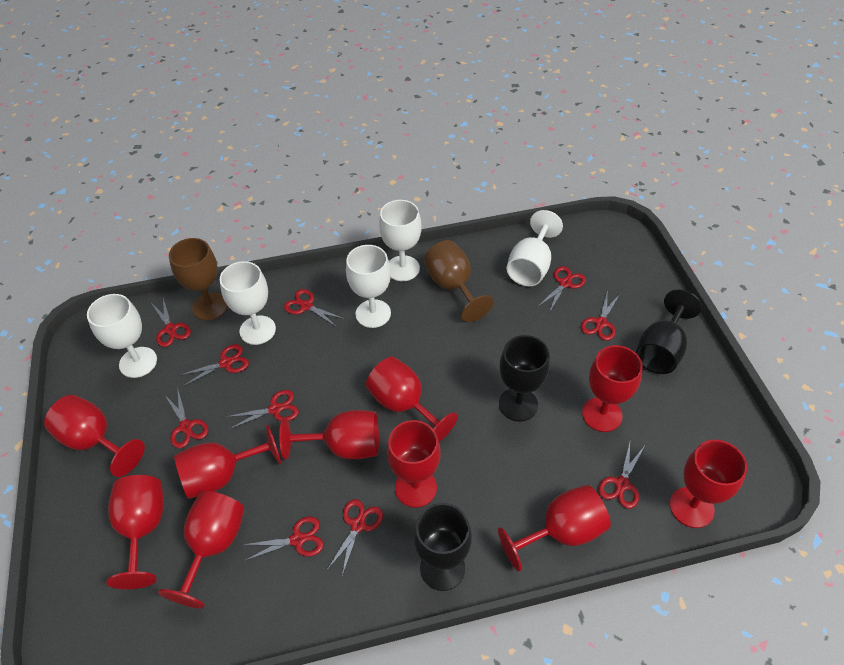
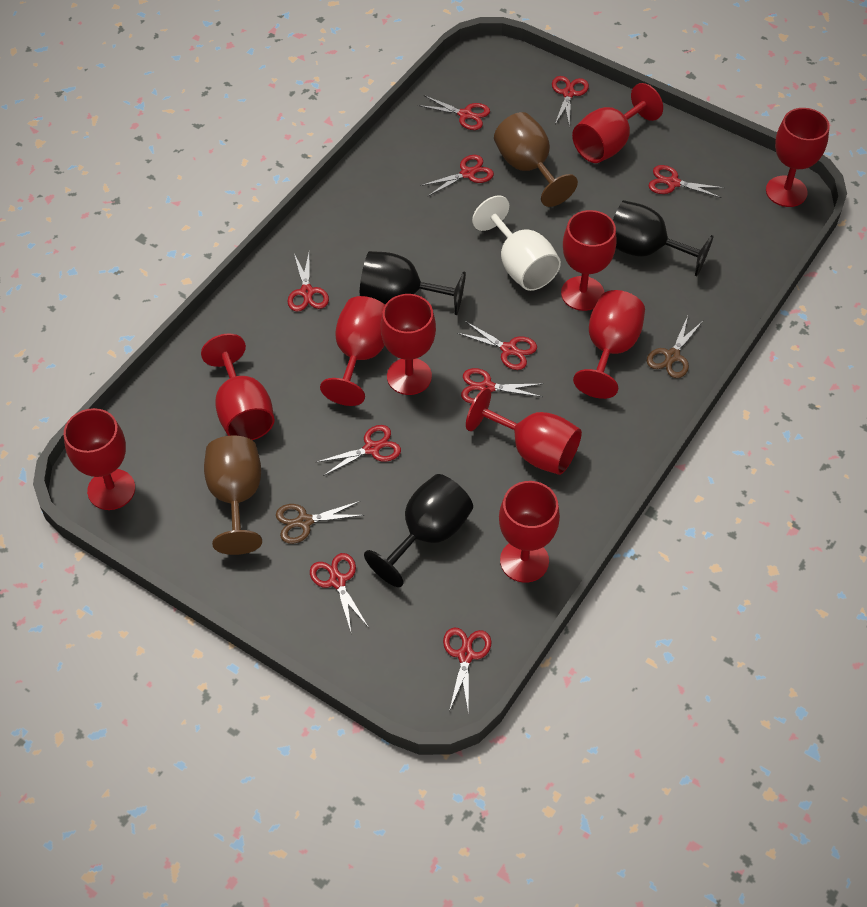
brown scissors: none = 0 -> [276,501,364,544] [647,316,703,378] = 2
white goblet: [87,294,157,378] [220,261,276,345] [346,245,391,328] [379,200,422,281] [507,210,563,286] = 5 -> [472,196,561,291] = 1

